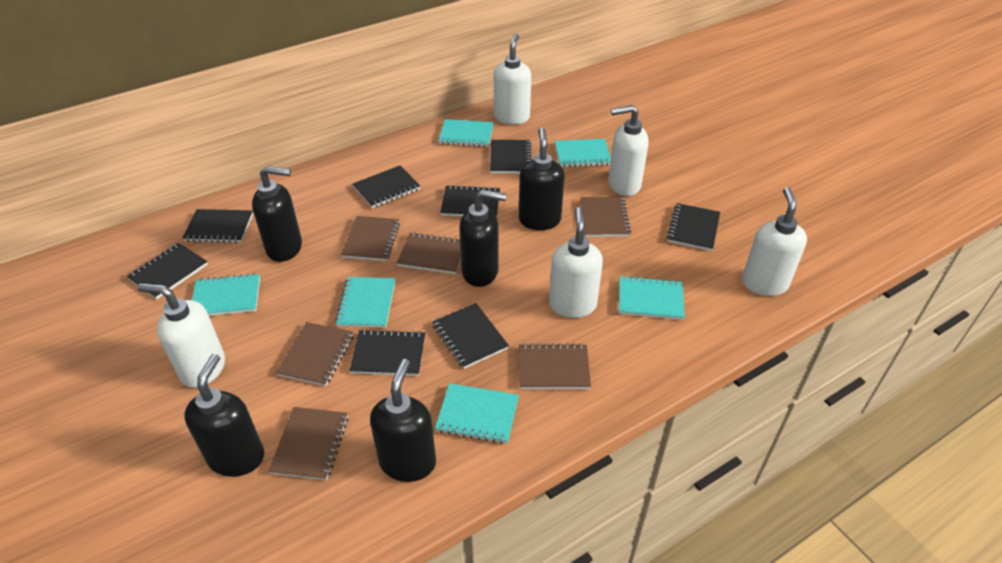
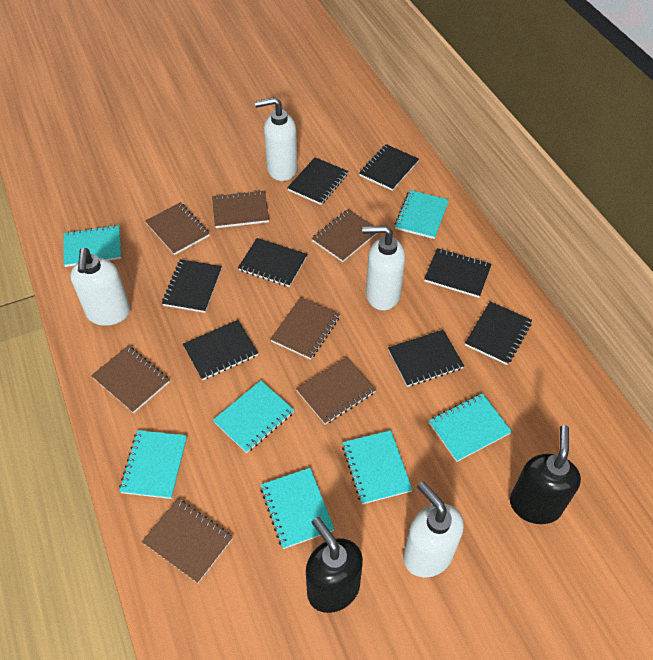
black soap dispenser: [184,354,264,477] [252,166,302,262] [370,359,436,482] [459,190,506,287] [519,128,565,230] = 5 -> [306,517,363,613] [510,425,581,524] = 2
brown notebook: [268,407,348,480] [276,322,353,386] [341,216,400,261] [397,232,461,274] [519,343,591,389] [581,197,631,237] = 6 -> [91,346,170,413] [142,499,233,583] [145,202,210,255] [212,190,269,228] [271,297,340,360] [296,357,376,425] [312,209,377,262] = 7
turquoise notebook: [192,273,260,316] [335,277,395,328] [435,383,519,444] [439,119,494,147] [555,139,611,167] [619,276,685,320] = 6 -> [63,225,121,267] [119,430,187,499] [213,380,294,453] [261,468,334,549] [342,430,413,504] [394,190,449,239] [429,393,512,462] = 7
white soap dispenser: [138,283,225,388] [494,34,531,125] [549,207,603,318] [608,105,648,196] [742,187,807,296] = 5 -> [70,248,130,326] [255,97,298,181] [362,225,405,311] [403,481,464,578] = 4

